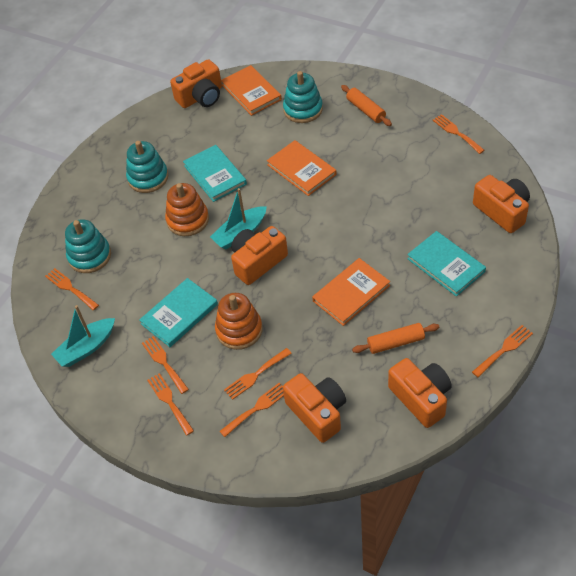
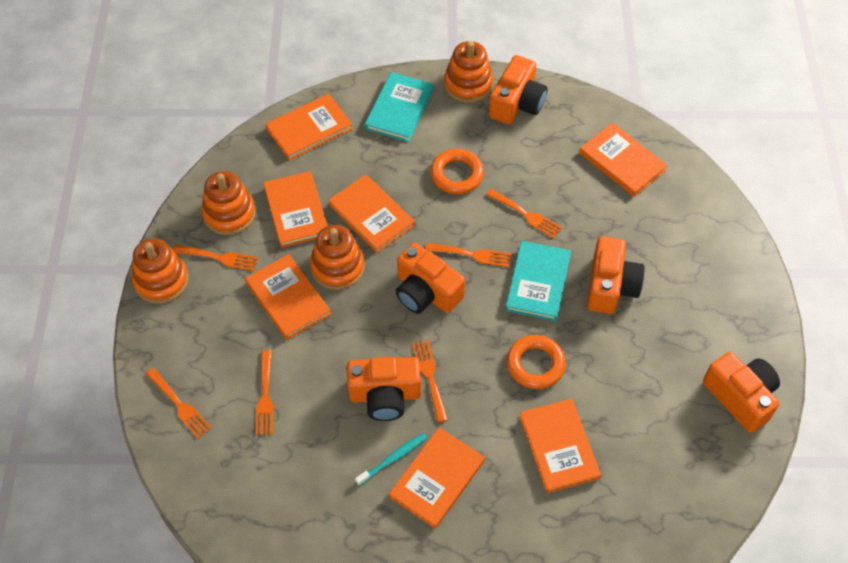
orange book: [221,65,282,116] [267,140,337,196] [312,258,390,326] = 3 -> [245,254,331,340] [263,171,328,248] [266,94,352,161] [328,174,415,253] [389,427,485,529] [520,399,601,493] [579,123,668,197] = 7
orange fork: [45,268,99,310] [142,336,189,394] [147,373,194,436] [219,383,284,437] [224,348,292,400] [433,114,485,154] [472,325,533,378] = 7 -> [146,368,212,438] [173,245,258,271] [256,350,274,435] [412,340,448,422] [426,243,512,267] [486,189,562,238] = 6
orange ring: none = 0 -> [431,149,484,194] [507,335,566,389] = 2
orange rolling pin: [341,85,392,126] [352,323,439,354] = 2 -> none = 0
orange stacking toy: [165,183,209,236] [215,293,263,350] = 2 -> [132,238,189,304] [202,171,256,235] [310,225,365,290] [444,41,493,103] = 4
turquoise boat: [51,305,115,367] [210,188,267,250] = 2 -> none = 0
turquoise book: [139,278,218,347] [183,145,247,202] [407,231,486,297] = 3 -> [365,72,434,142] [506,241,571,321] = 2
turquoise stacking toy: [65,219,111,273] [126,141,168,193] [283,71,323,123] = 3 -> none = 0
turquoise toothbrush: none = 0 -> [355,433,427,486] = 1

